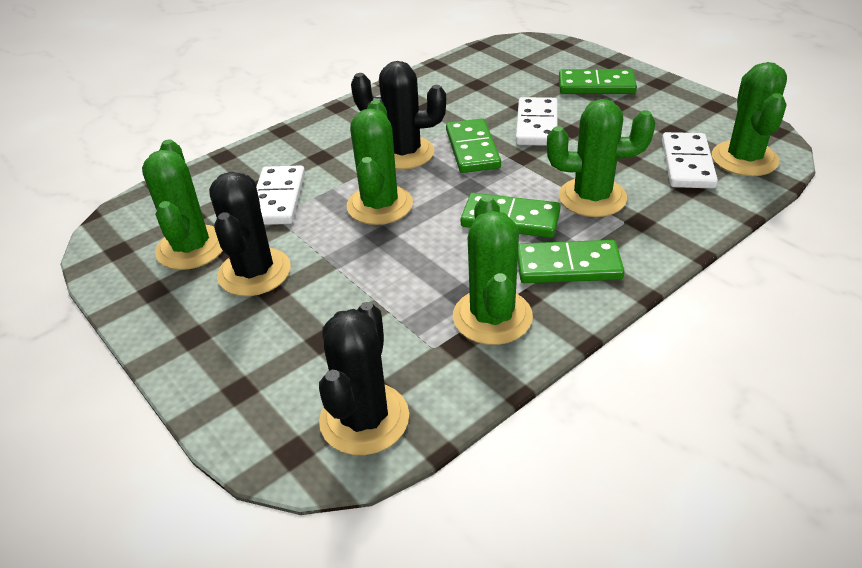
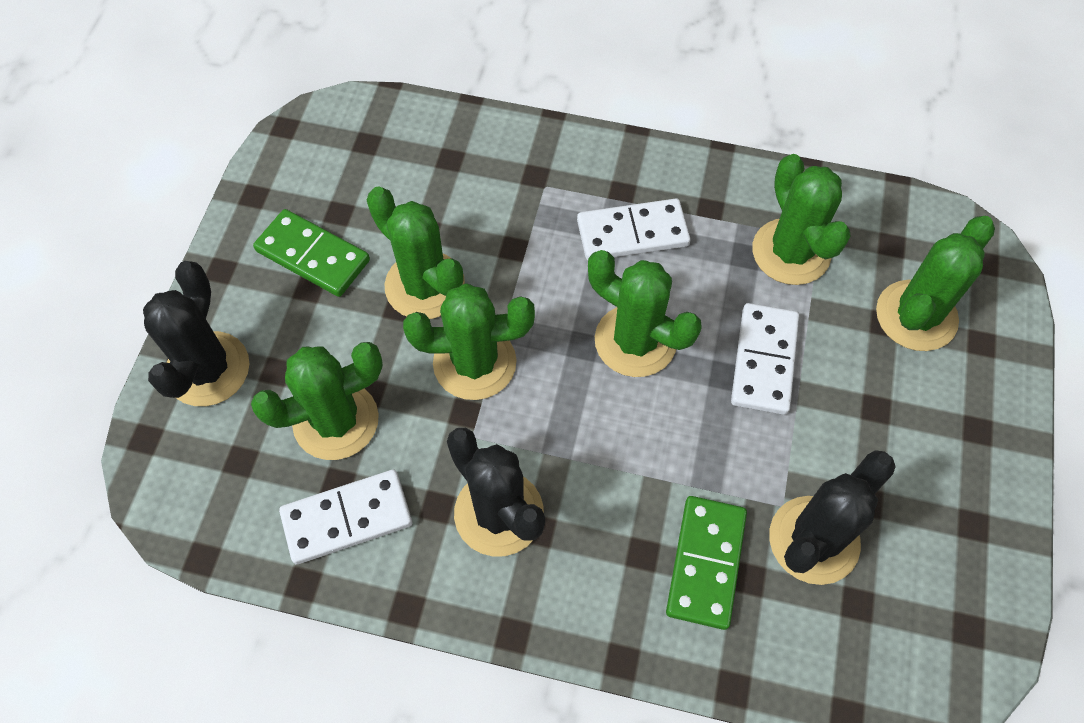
green cactus: [142,139,223,270] [347,100,413,225] [453,195,533,345] [547,99,655,217] [712,62,787,176] = 5 -> [251,342,383,460] [367,186,465,319] [403,283,535,400] [588,250,702,377] [752,154,851,285] [876,216,995,351] = 6
green domino: [446,118,501,173] [461,193,561,238] [518,240,625,283] [559,69,637,94] = 4 -> [253,209,370,297] [666,496,747,630] = 2

